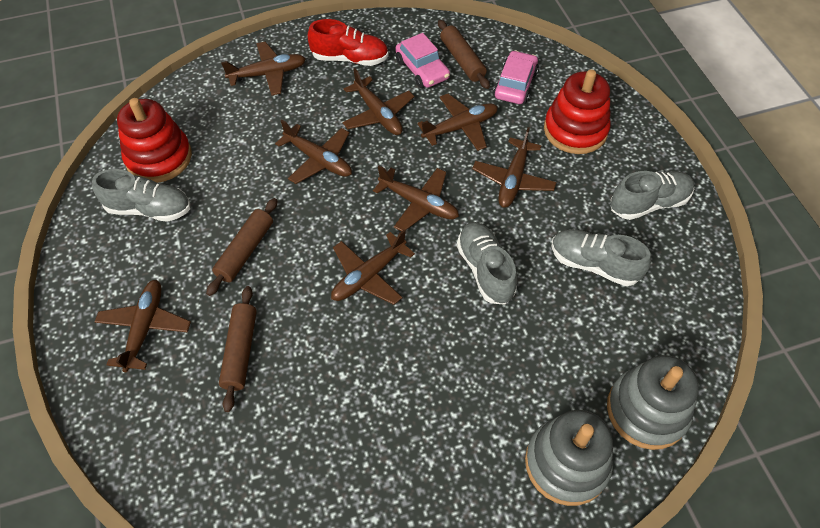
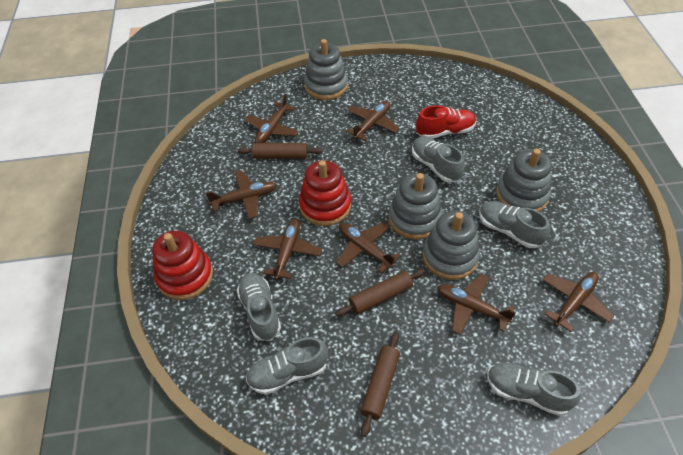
brown plane: [95,280,191,372] [221,42,306,96] [275,120,352,184] [331,229,415,305] [342,68,414,135] [373,166,459,231] [417,94,498,151] [472,127,556,208] = 8 -> [206,170,276,219] [244,94,299,143] [253,219,322,280] [337,222,401,273] [346,101,400,141] [437,274,516,335] [542,272,614,332] = 7
grey shoe: [92,169,190,222] [457,222,517,305] [552,229,651,286] [611,171,694,220] = 4 -> [237,273,281,341] [246,337,328,395] [412,137,465,183] [479,201,550,248] [487,362,581,416] = 5
grey stacking toy: [525,410,613,506] [607,355,699,450] = 2 -> [304,39,348,100] [388,173,443,240] [422,210,480,280] [496,148,552,212] = 4
pink car: [395,33,450,88] [493,50,539,104] = 2 -> none = 0

